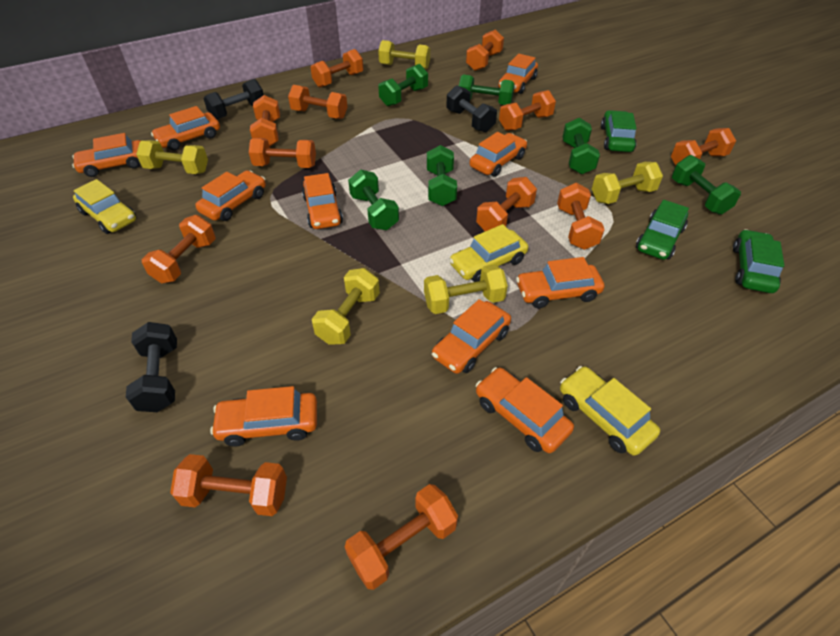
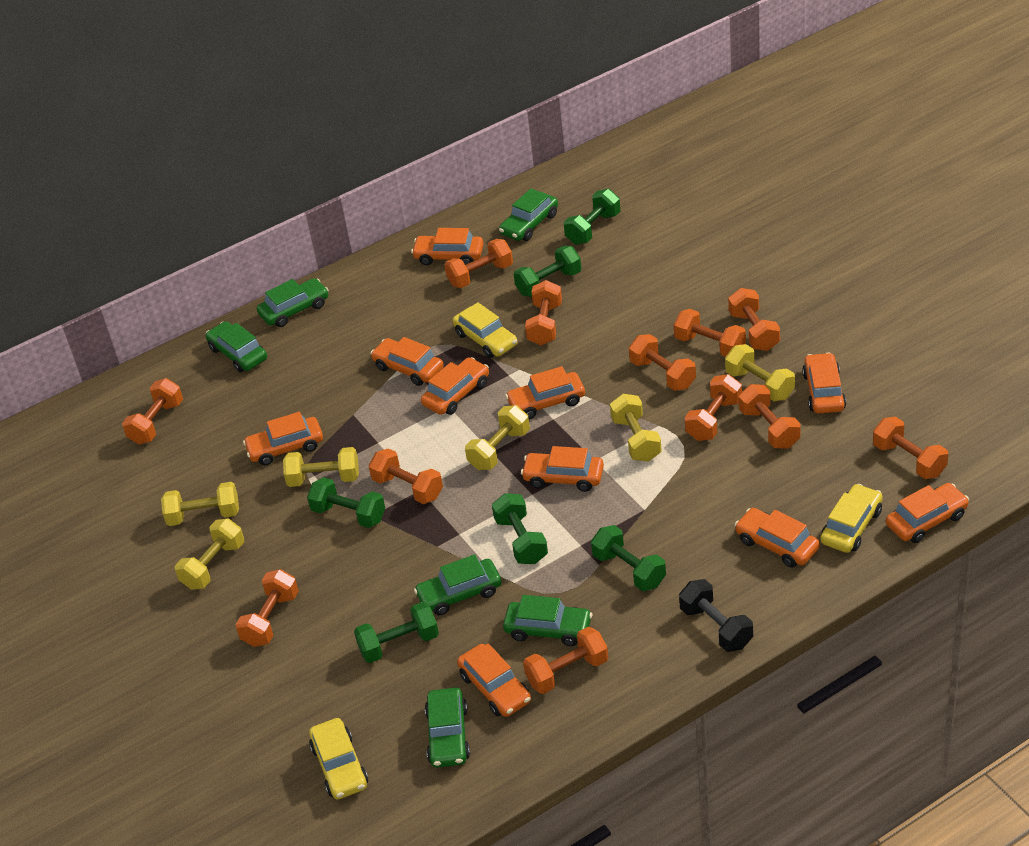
black dumbbell: [126,322,177,412] [204,79,264,119] [446,85,497,133] = 3 -> [679,579,753,652] = 1
green car: [601,110,637,152] [636,200,689,260] [733,229,784,293] = 3 -> [206,321,267,372] [257,278,329,327] [414,554,501,615] [425,688,470,768] [499,188,558,241] [503,595,592,646] = 6
yellow dumbbell: [136,140,208,174] [312,268,380,345] [378,40,430,70] [424,265,508,314] [592,162,663,204] = 5 -> [161,482,239,526] [175,518,244,590] [283,447,359,487] [465,405,530,470] [610,394,662,462] [725,344,795,401] = 6

